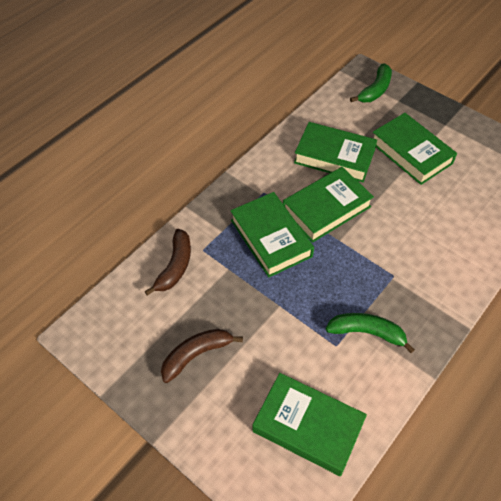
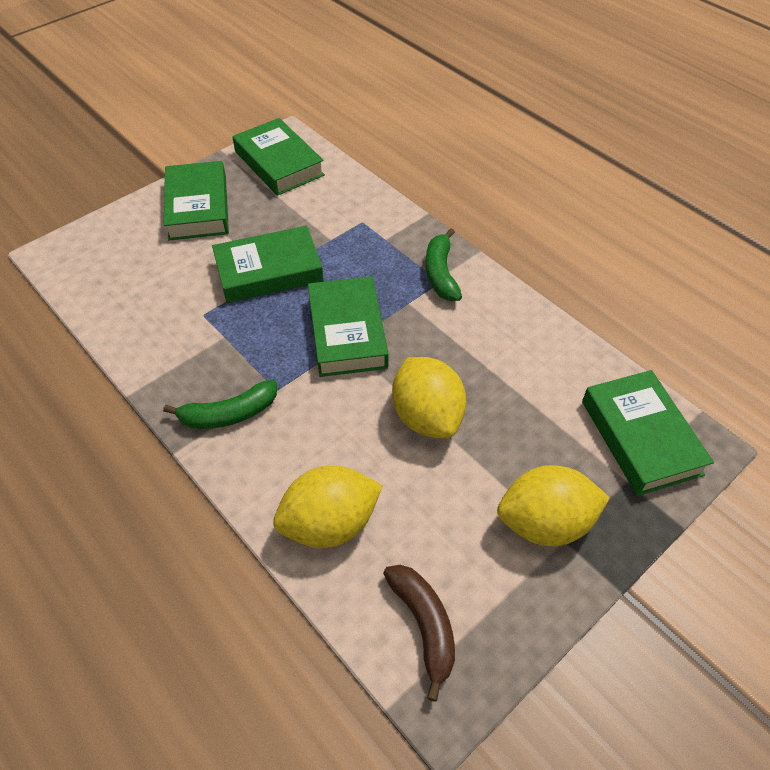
brown banana: [145,229,191,296] [161,329,243,383] = 2 -> [383,565,455,702] = 1
yellow lemon: none = 0 -> [273,466,383,548] [392,357,466,438] [497,465,610,546] = 3

